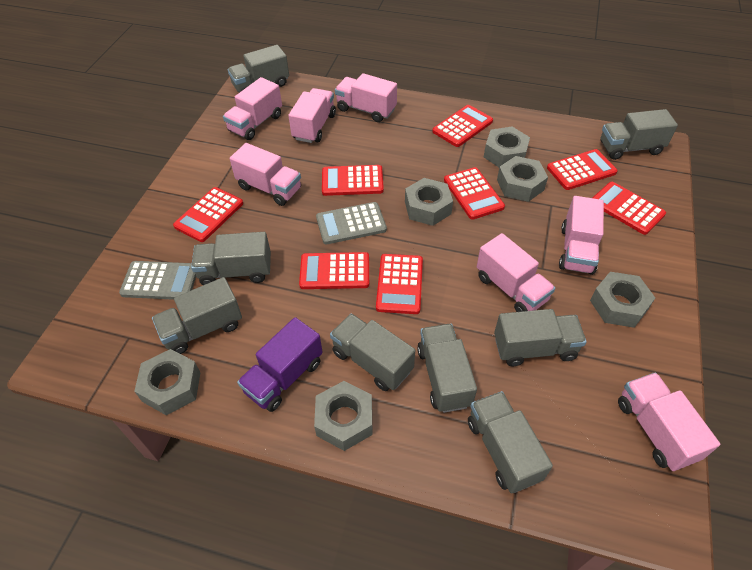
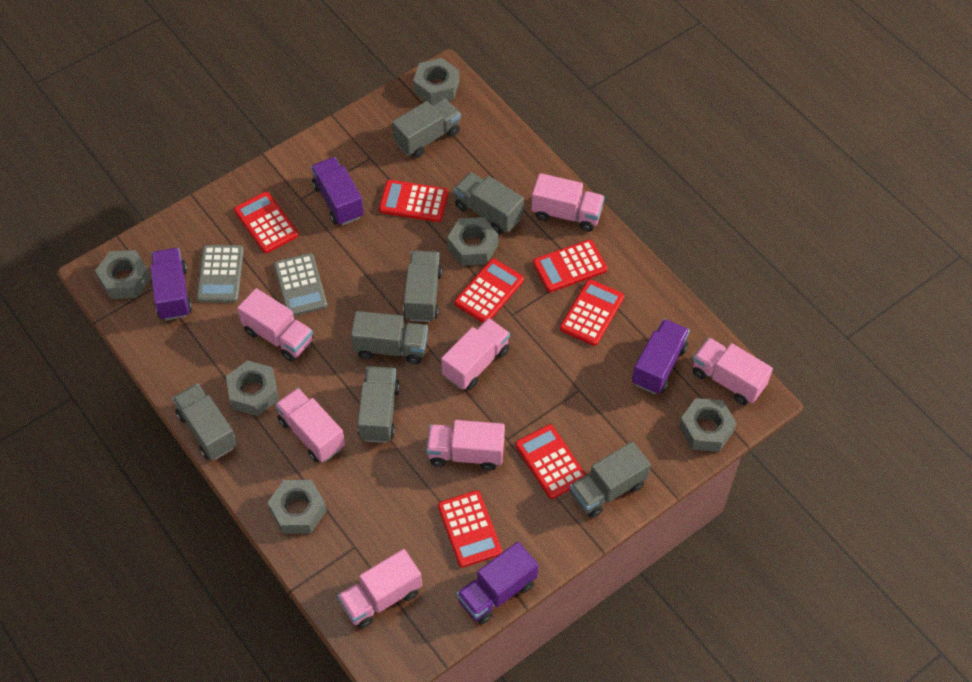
grey truck: [152,277,242,354] [191,232,271,285] [228,45,289,93] [330,313,415,391] [417,324,477,413] [468,391,553,494] [494,309,587,366] [600,109,678,160] = 8 -> [172,383,237,460] [351,311,428,364] [357,366,400,443] [392,98,461,158] [403,251,442,322] [454,172,524,234] [570,441,651,518] = 7
purple truck: [237,317,323,412] = 1 -> [150,248,192,320] [311,157,364,225] [456,542,538,625] [632,319,690,394] = 4
red calculator: [173,187,243,242] [299,252,369,289] [322,165,384,196] [376,254,423,314] [432,105,493,147] [444,167,505,220] [547,149,617,190] [593,182,666,235] = 8 -> [234,191,298,253] [379,180,448,222] [438,490,502,568] [455,259,524,323] [515,424,586,499] [533,240,607,292] [560,279,624,346] = 7

